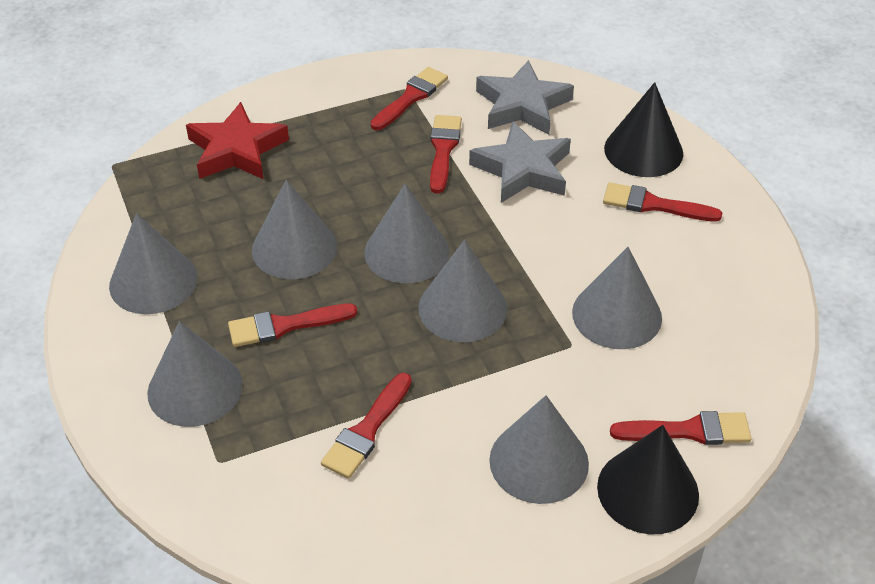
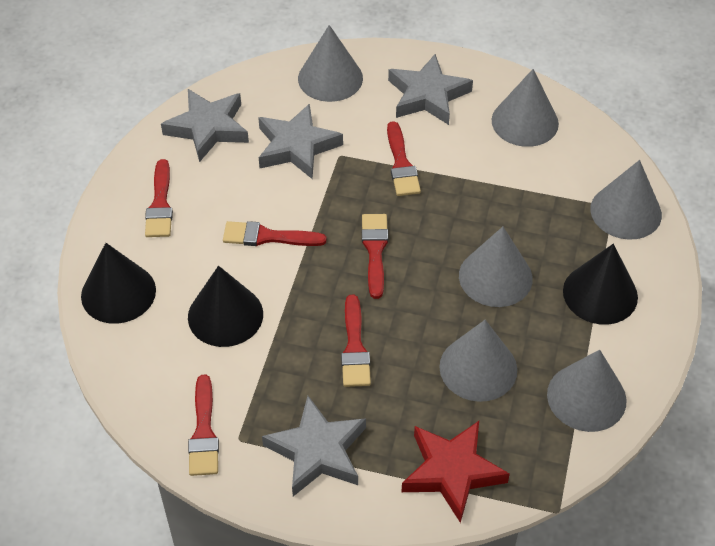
black cone: [597,425,699,534] [604,82,683,177] = 2 -> [81,243,156,324] [188,266,263,347] [563,244,638,325] = 3
grey cone: [109,213,197,314] [147,321,243,427] [252,180,337,279] [364,183,450,283] [418,240,508,342] [489,395,589,504] [572,247,662,349] = 7 -> [298,25,363,102] [439,320,517,402] [459,227,533,307] [492,69,559,147] [547,350,627,432] [590,160,662,240] = 6
grey star: [469,121,571,203] [476,60,574,134] = 2 -> [161,89,249,162] [258,103,343,179] [262,396,366,496] [388,54,473,125] = 4

